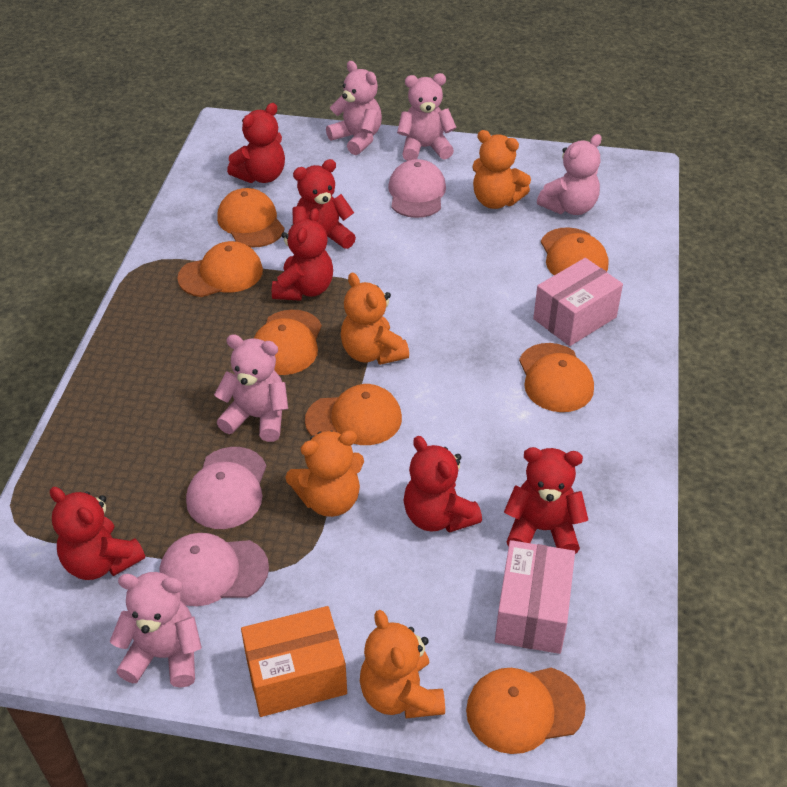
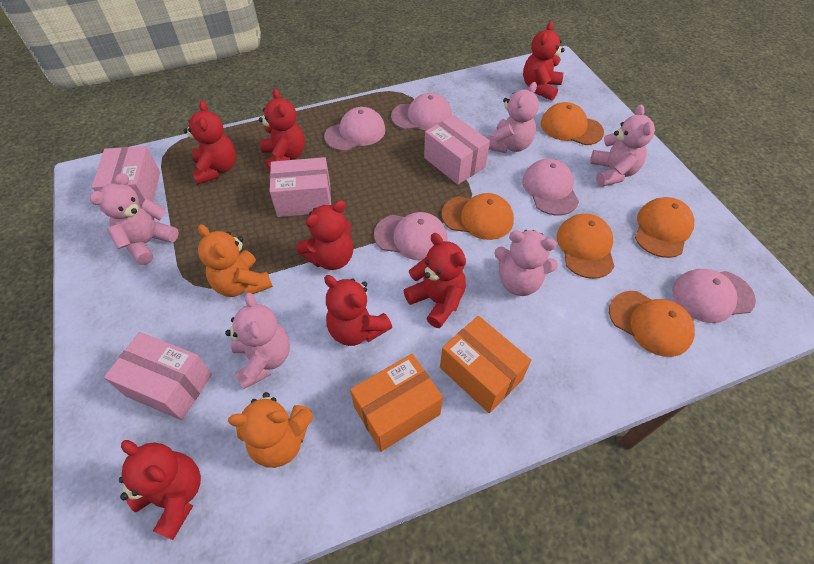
orange box: [241,606,347,717] = 1 -> [350,354,443,452] [440,316,531,413] = 2
orange cap: [177,241,263,297] [217,188,285,248] [254,310,322,375] [305,384,402,445] [466,668,586,754] [519,343,594,412] [541,227,608,275] = 7 -> [442,193,514,240] [541,102,604,145] [557,214,615,279] [609,291,695,357] [635,197,694,258] = 5
orange teddy bear: [285,430,364,517] [341,273,409,365] [360,610,445,718] [472,130,531,209] = 4 -> [198,224,273,297] [228,392,313,468] = 2
pink box: [495,540,575,654] [533,258,623,346] = 2 -> [92,146,160,205] [104,332,212,420] [269,157,331,217] [424,115,490,185] = 4
pink cap: [159,533,269,606] [186,447,266,529] [388,159,446,218] = 3 -> [324,107,386,151] [374,212,448,261] [391,93,452,130] [522,159,579,215] [672,269,756,323] = 5
red teddy bear: [50,487,145,580] [227,103,285,183] [272,208,333,301] [293,159,356,249] [403,436,482,533] [504,447,588,554] = 6 -> [119,440,201,540] [184,100,236,184] [259,88,305,172] [296,200,354,270] [324,275,392,346] [404,233,466,328] [523,21,565,101] = 7

